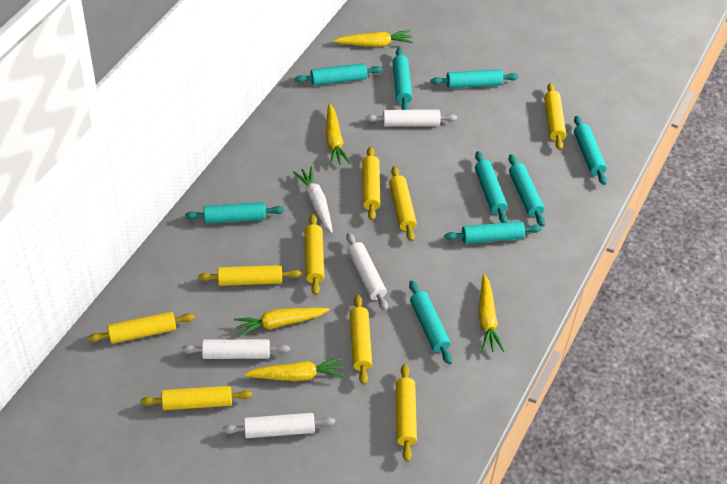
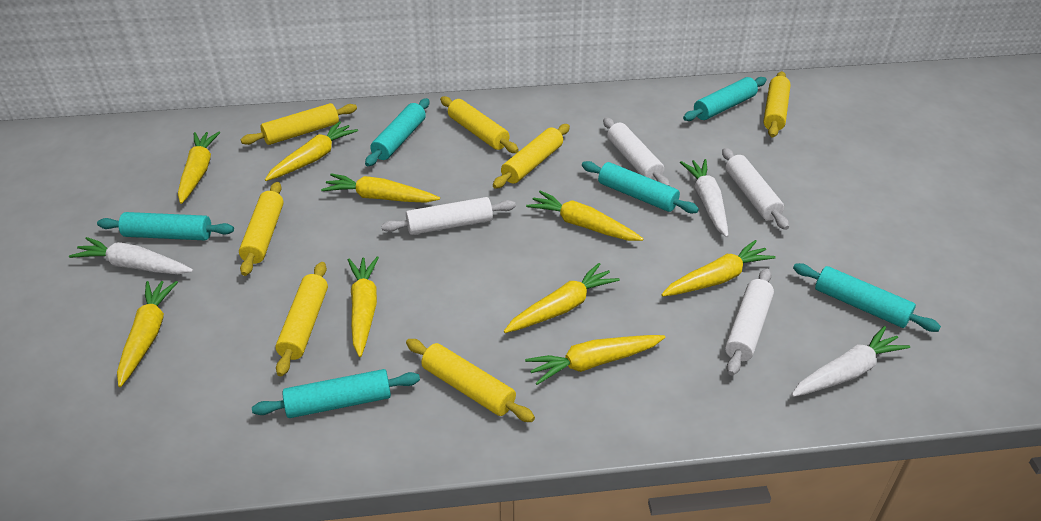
turquoise rolling pin: [185,202,284,224] [295,63,383,85] [392,48,412,110] [409,281,452,364] [431,69,518,88] [445,221,542,244] [475,151,508,223] [509,154,545,227] [574,116,607,185] = 9 -> [97,212,234,240] [252,369,420,418] [365,98,429,166] [582,161,699,213] [683,77,767,121] [793,263,941,332] = 6
white carrot: [293,167,333,233] = 1 -> [69,237,193,274] [680,159,728,237] [791,326,910,397] = 3
yellow carrot: [234,308,330,337] [244,357,344,381] [326,103,350,166] [334,30,413,47] [478,274,504,352] = 5 -> [117,281,178,387] [178,132,220,204] [265,121,358,181] [321,173,440,203] [348,256,379,357] [504,263,620,333] [525,335,665,385] [526,191,644,241] [661,240,776,297] = 9
yellow rolling pin: [88,312,195,344] [141,386,253,410] [198,265,302,286] [305,214,324,295] [350,295,372,385] [362,147,380,221] [389,166,417,241] [396,364,417,462] [544,83,566,150] = 9 -> [239,182,284,276] [240,103,357,145] [275,262,328,376] [406,339,535,422] [440,96,519,153] [493,124,570,189] [763,71,791,138] = 7

